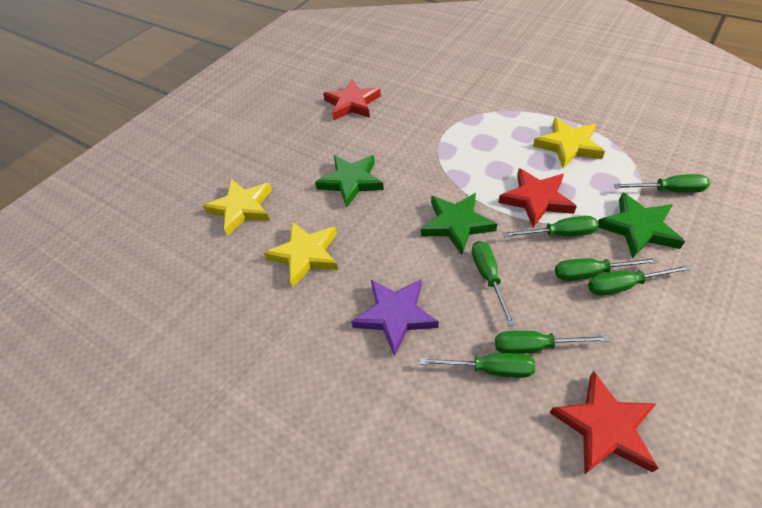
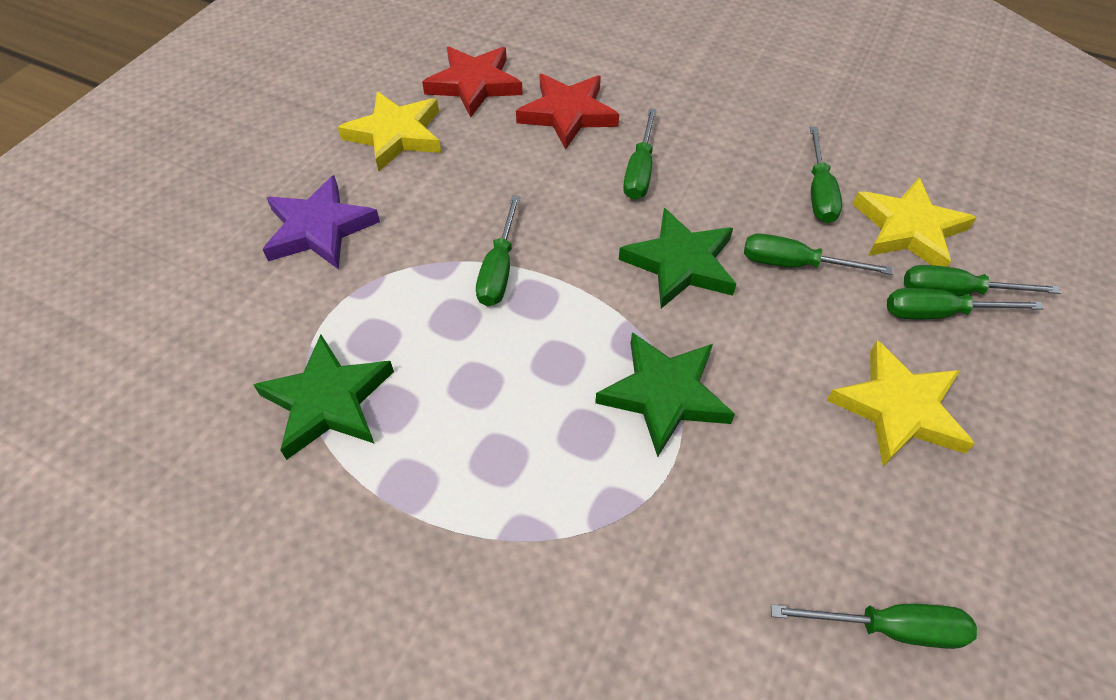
red star: [323,80,381,120] [498,168,577,228] [550,371,659,475] = 3 -> [422,47,523,117] [516,74,619,150] = 2

